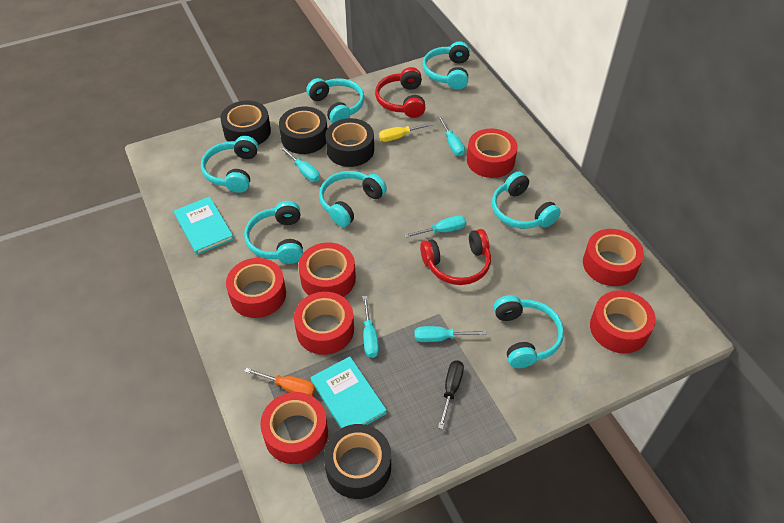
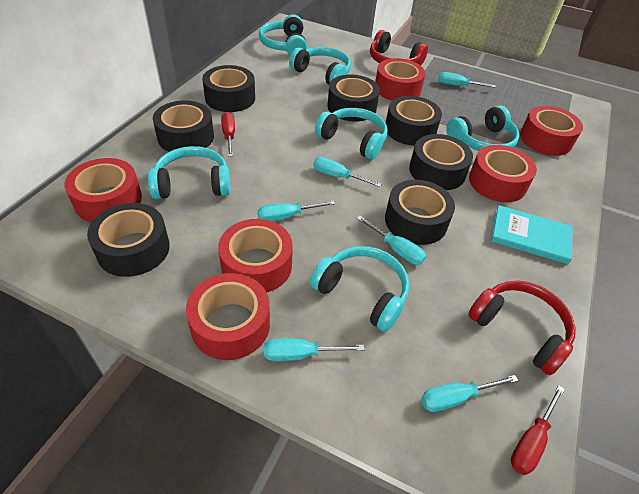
black screwdriver: [438,360,464,429] = 1 -> none = 0
black tape: [220,101,271,145] [279,106,327,154] [324,424,391,499] [325,118,374,167] = 4 -> [87,203,170,277] [153,100,214,152] [202,65,255,112] [327,74,380,122] [385,180,455,245] [386,96,442,146] [409,134,473,190] = 7
orange screwdriver: [244,368,316,396] = 1 -> none = 0
red screwdriver: none = 0 -> [221,112,235,157] [511,385,565,475] = 2
red tape: [226,258,286,318] [260,392,328,464] [294,292,354,355] [298,242,356,297] [467,128,518,178] [583,229,644,286] [590,290,656,353] = 7 -> [65,158,142,222] [186,273,270,360] [218,219,293,292] [375,58,425,101] [469,145,537,202] [520,106,583,156] = 6
turquoise book: [174,196,234,255] [311,356,387,428] = 2 -> [491,205,572,264] = 1
turquoise headphones: [201,136,258,193] [244,201,303,264] [306,78,365,123] [319,171,387,227] [422,41,470,90] [492,171,561,229] [494,295,564,368] = 7 -> [148,146,231,199] [259,15,307,55] [289,47,351,85] [310,246,409,332] [315,108,388,160] [446,106,519,151] = 6
turquoise screwdriver: [280,146,320,182] [363,296,379,358] [404,216,466,238] [415,326,487,342] [438,116,465,156] = 5 -> [258,201,335,221] [264,338,364,361] [313,157,382,187] [357,216,426,265] [421,375,518,412] [438,72,496,88] = 6
yellow screwdriver: [379,122,434,142] = 1 -> none = 0

